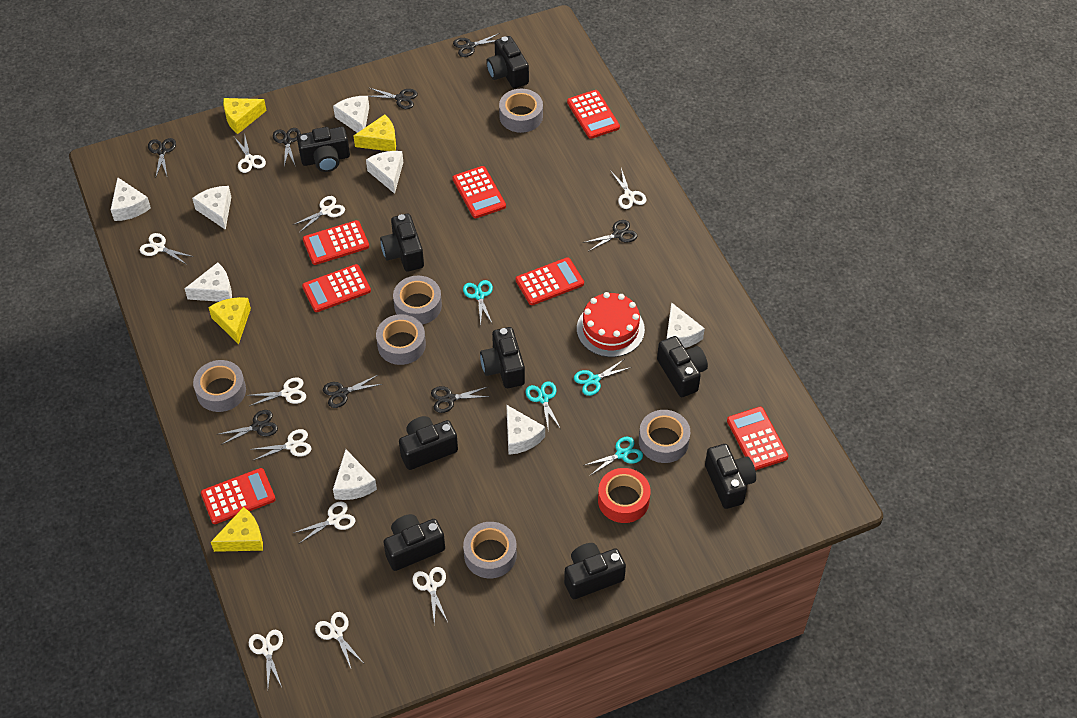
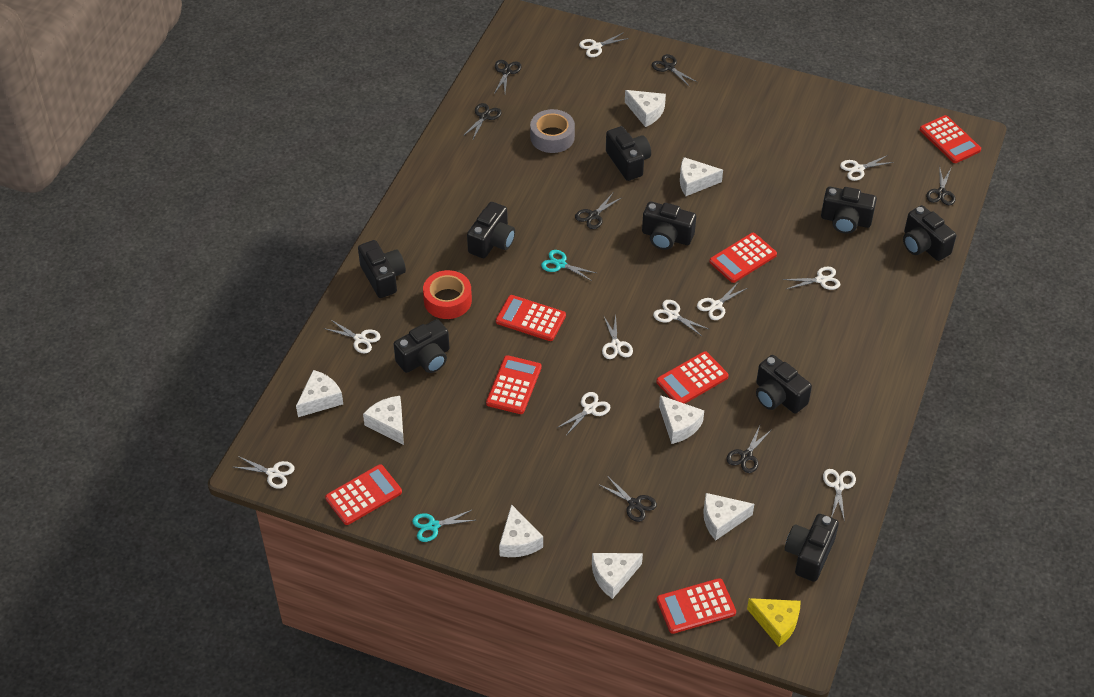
black scissors: [148,138,176,176] [219,410,278,445] [273,128,301,167] [323,375,382,408] [368,88,418,109] [431,386,491,413] [453,33,500,57] [583,220,637,251] = 8 -> [463,103,502,139] [494,60,522,94] [575,193,621,229] [598,476,657,522] [652,54,697,87] [726,426,771,473] [926,169,955,205] = 7
grey tape: [193,360,246,412] [376,314,426,365] [393,276,442,324] [463,522,517,578] [499,89,543,133] [639,410,690,463] = 6 -> [530,109,575,153] = 1
red cake: [577,292,645,357] = 1 -> none = 0
turquoise scissors: [463,280,493,326] [525,381,561,432] [574,359,631,396] [585,437,643,475] = 4 -> [412,509,475,542] [541,250,596,281] = 2
yellow cheese: [208,297,251,344] [211,507,263,552] [223,98,267,134] [353,115,396,151] = 4 -> [747,598,801,647] = 1

